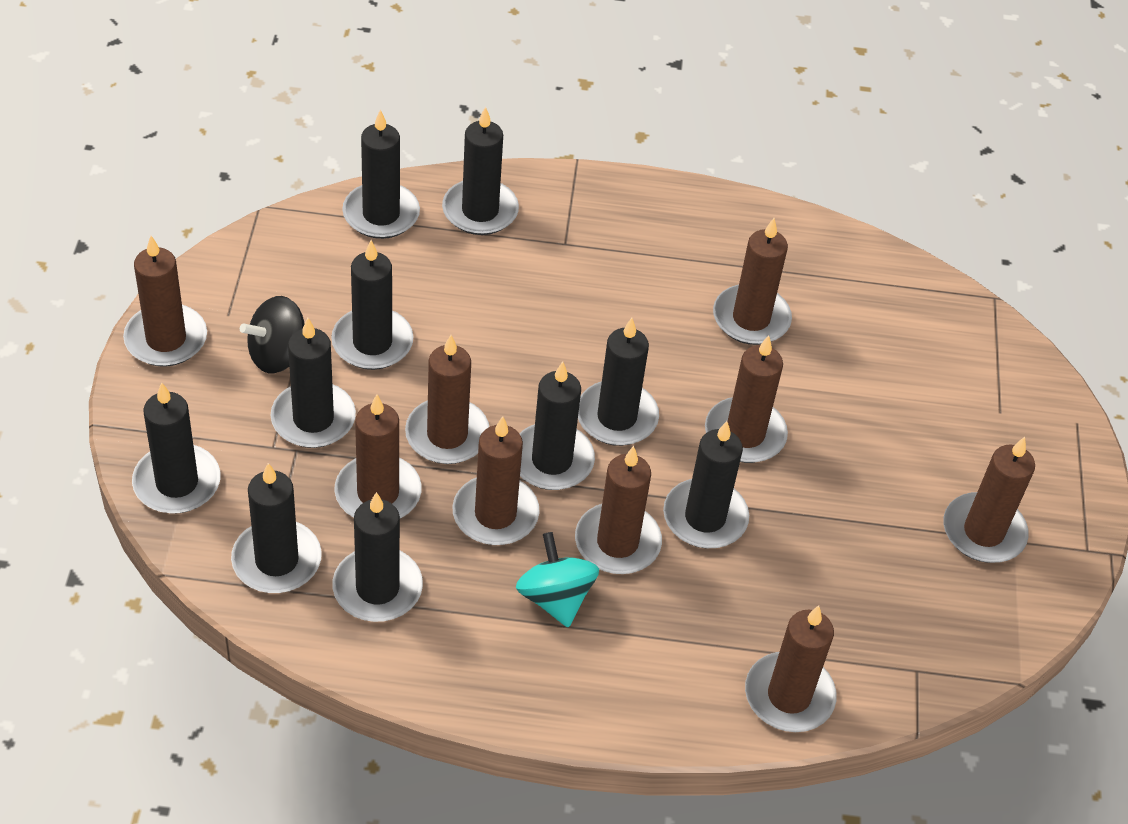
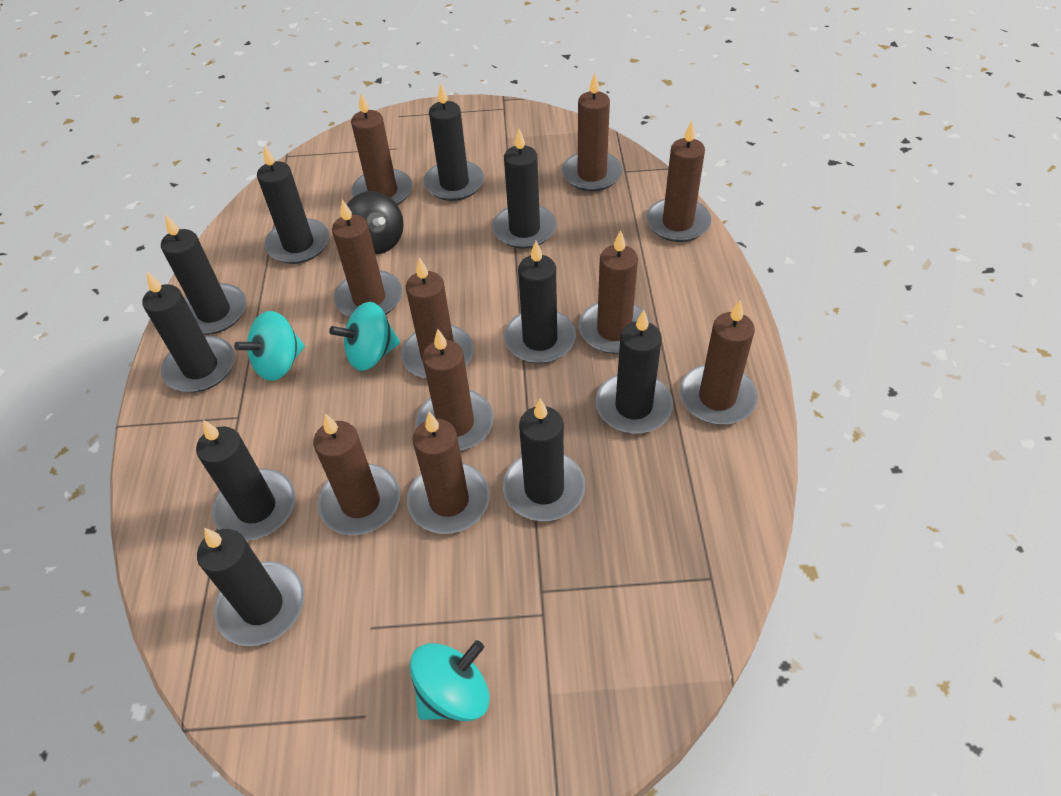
brown candle: [123,236,207,367] [335,394,422,518] [405,335,489,464] [452,416,540,545] [575,446,662,574] [705,335,788,463] [713,218,792,345] [745,606,837,732] [943,437,1035,563] = 9 -> [313,414,400,535] [332,200,402,317] [351,93,412,205] [401,258,474,379] [407,412,490,534] [416,329,494,451] [562,73,623,191] [579,230,650,354] [646,121,711,242] [680,299,758,425] = 10
turquoise spinning top: [516,532,599,627] = 1 -> [234,311,305,381] [329,302,400,371] [410,640,490,721] = 3

